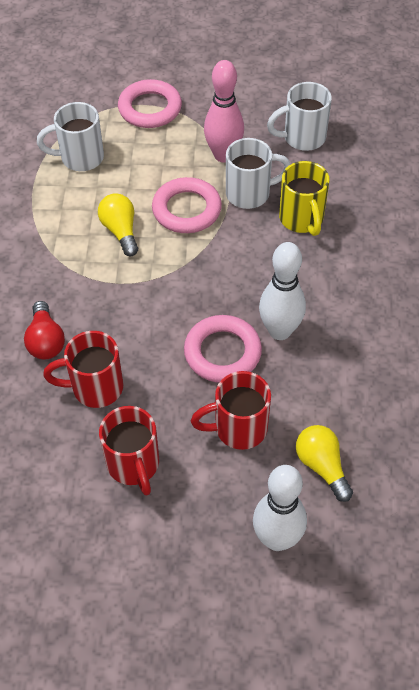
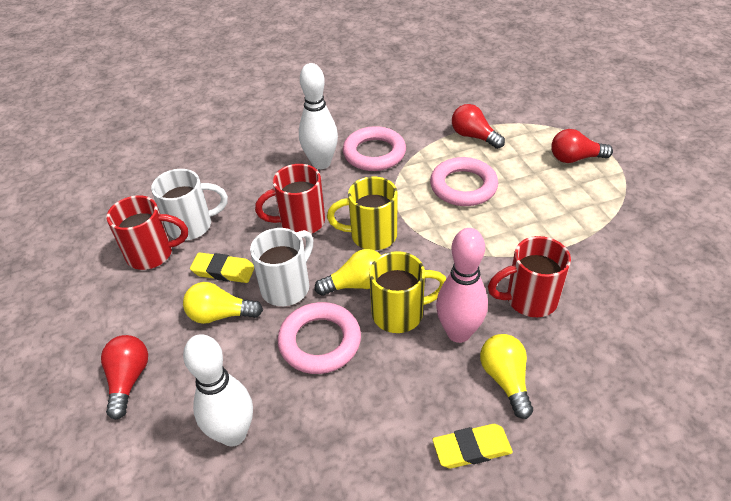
red light bulb: [24,301,65,360] = 1 -> [101,335,148,420] [452,104,505,149] [551,129,613,163] = 3
white mug: [37,102,104,171] [226,138,291,209] [267,82,332,151] = 3 -> [151,169,228,240] [250,228,313,306] = 2
yellow eraser: none = 0 -> [190,252,254,283] [433,424,513,469] = 2
yellow light bulb: [98,193,138,256] [296,425,353,502] = 2 -> [183,282,263,324] [315,249,381,296] [480,334,533,419] = 3
yellow mug: [279,161,329,236] = 1 -> [327,177,397,250] [369,251,446,333] = 2

